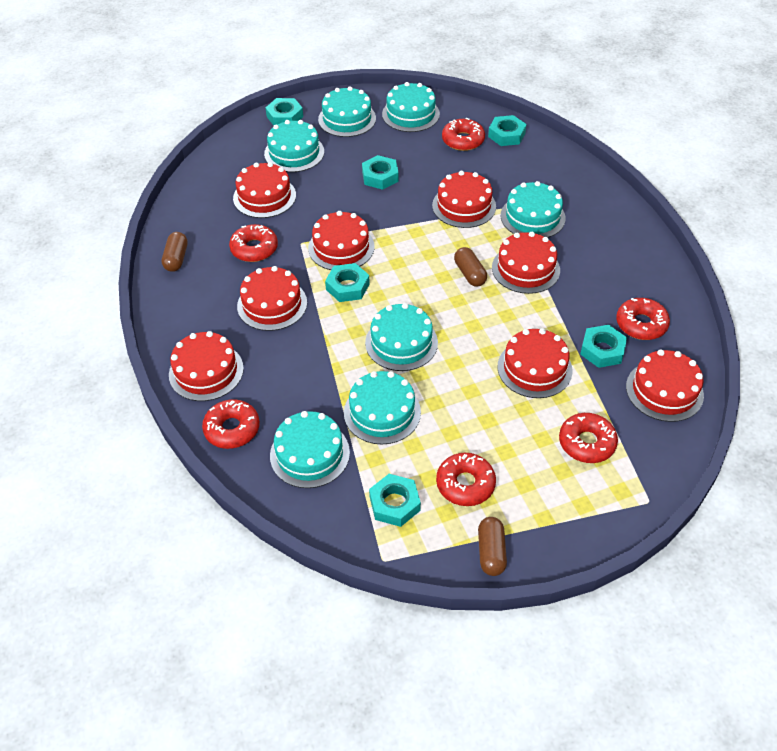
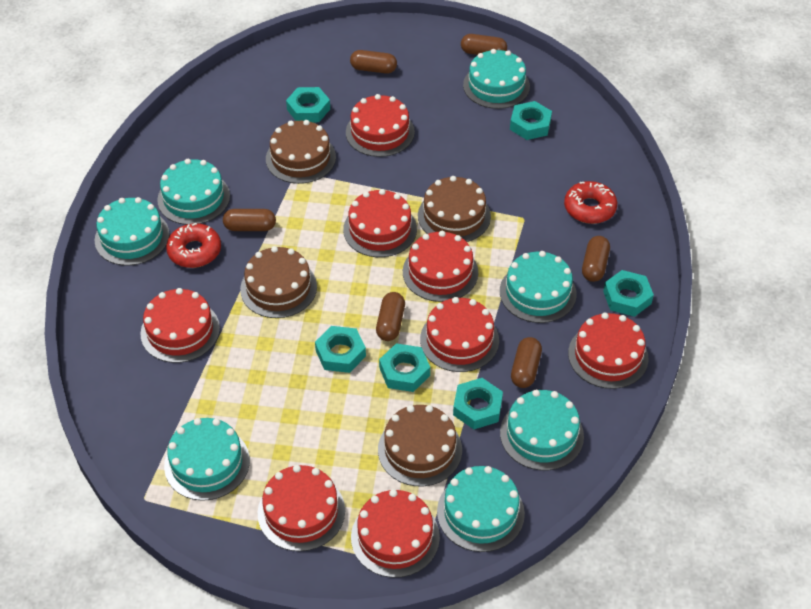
brown cake: none = 0 -> [240,246,317,318] [266,120,336,184] [378,405,462,486] [418,176,491,242] = 4
brown capsule: [162,232,188,272] [454,247,487,287] [478,517,507,576] = 3 -> [223,209,276,231] [350,50,397,74] [376,292,405,341] [461,34,507,55] [511,337,542,388] [582,236,610,282] = 6
red donut: [202,399,260,449] [229,224,278,262] [436,453,496,506] [442,118,485,151] [559,413,618,463] [616,298,670,340] = 6 -> [166,223,221,268] [564,181,617,224] = 2

